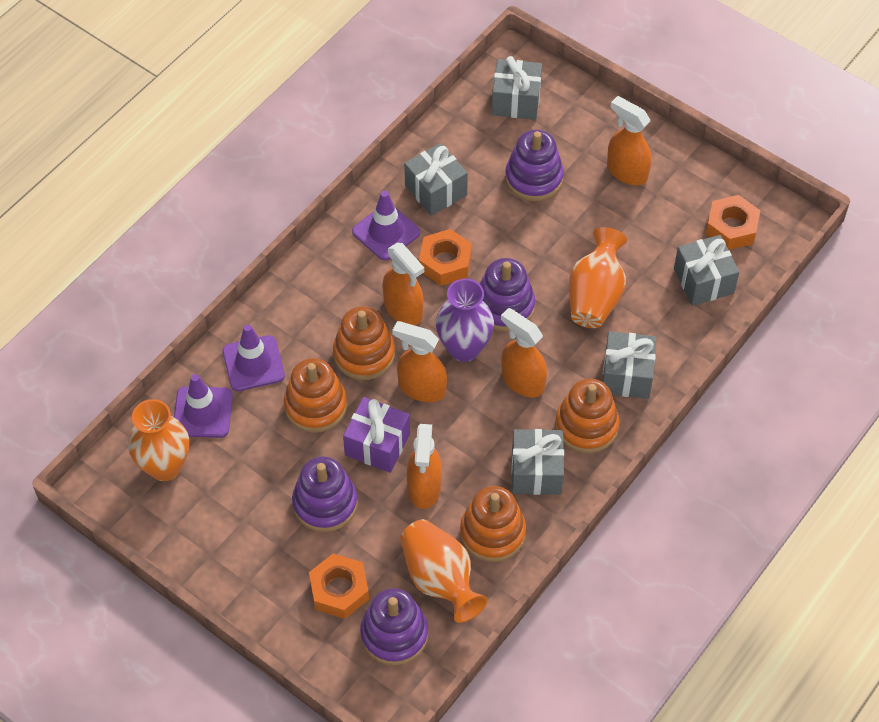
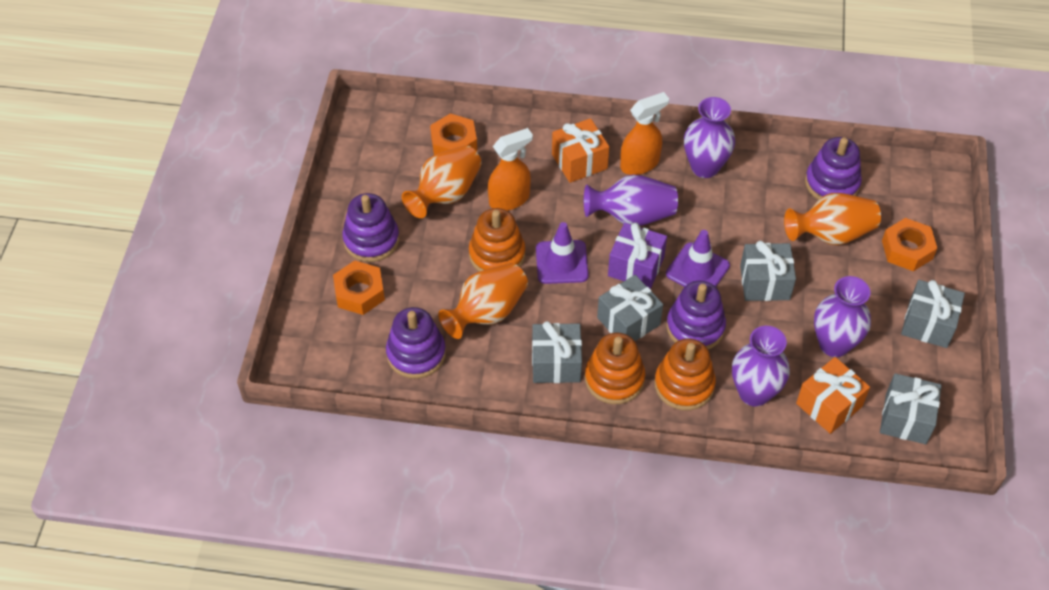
orange gift: none = 0 -> [552,118,609,183] [796,357,870,434] = 2
orange spray bottle: [382,243,424,326] [392,321,447,402] [407,424,442,509] [501,308,547,397] [607,96,651,185] = 5 -> [488,128,533,211] [620,92,669,175] = 2
orange stacking toy: [284,358,347,433] [333,306,395,380] [460,486,526,562] [555,379,619,453] = 4 -> [469,208,525,272] [585,333,645,404] [654,338,716,410] = 3
purple traffic cone: [174,374,233,438] [222,324,285,391] [352,191,420,260] = 3 -> [536,222,589,284] [666,230,730,287] = 2
purple vase: [436,279,494,362] = 1 -> [584,175,678,226] [684,97,735,178] [732,326,790,407] [814,276,871,357] = 4

